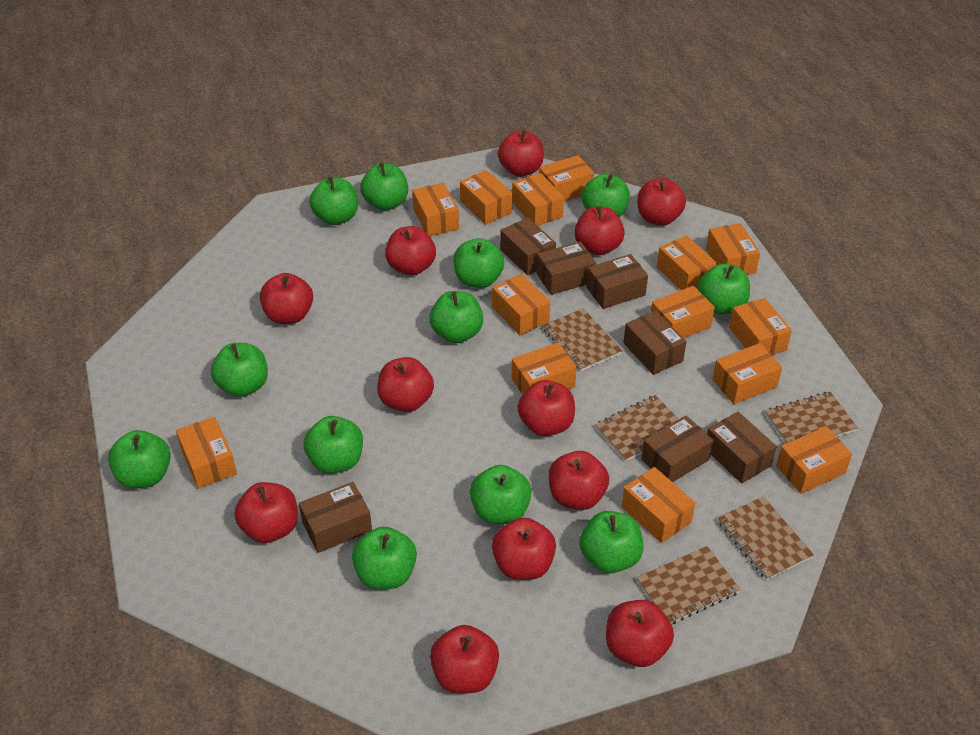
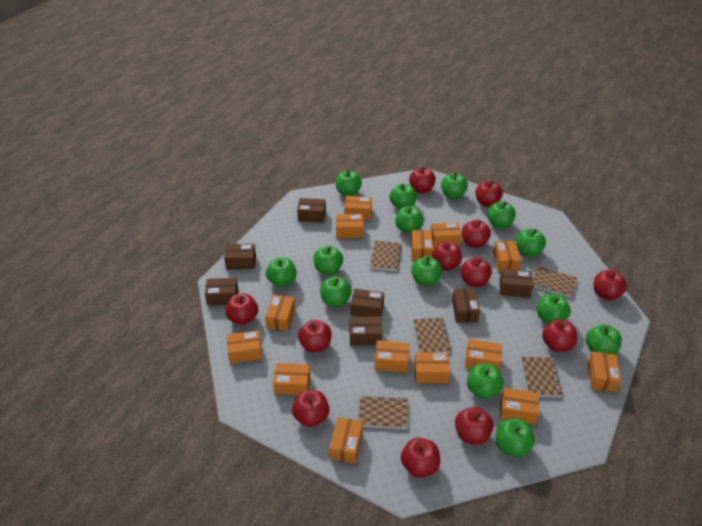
green apple: [108,430,171,489] [211,343,268,397] [303,416,363,474] [309,177,358,225] [352,527,417,590] [360,163,408,211] [429,291,483,343] [453,238,504,288] [470,465,532,524] [579,511,643,573] [581,174,630,217] [697,264,750,315] = 12 -> [266,257,297,287] [313,245,343,275] [320,276,352,307] [335,170,362,196] [390,183,416,210] [395,206,424,234] [411,256,442,286] [441,173,468,199] [467,364,503,399] [487,201,516,228] [495,419,535,457] [516,228,546,257] [537,294,571,324] [586,324,622,354] = 14

